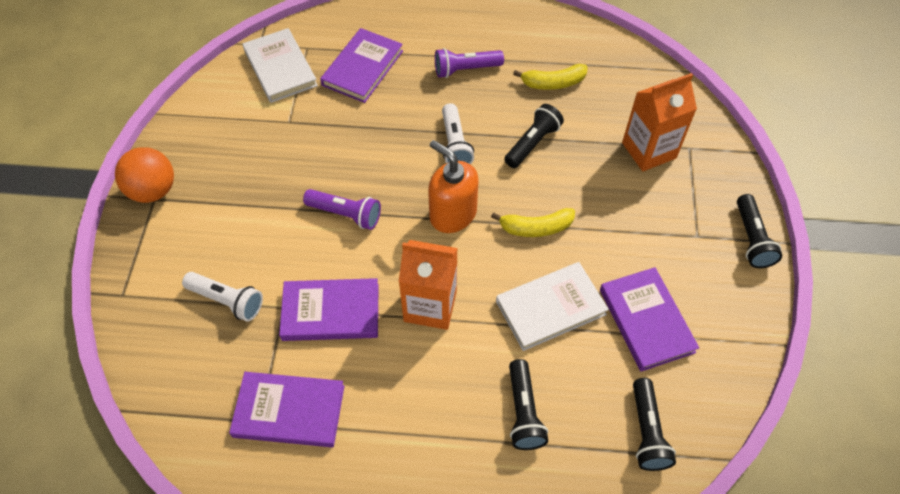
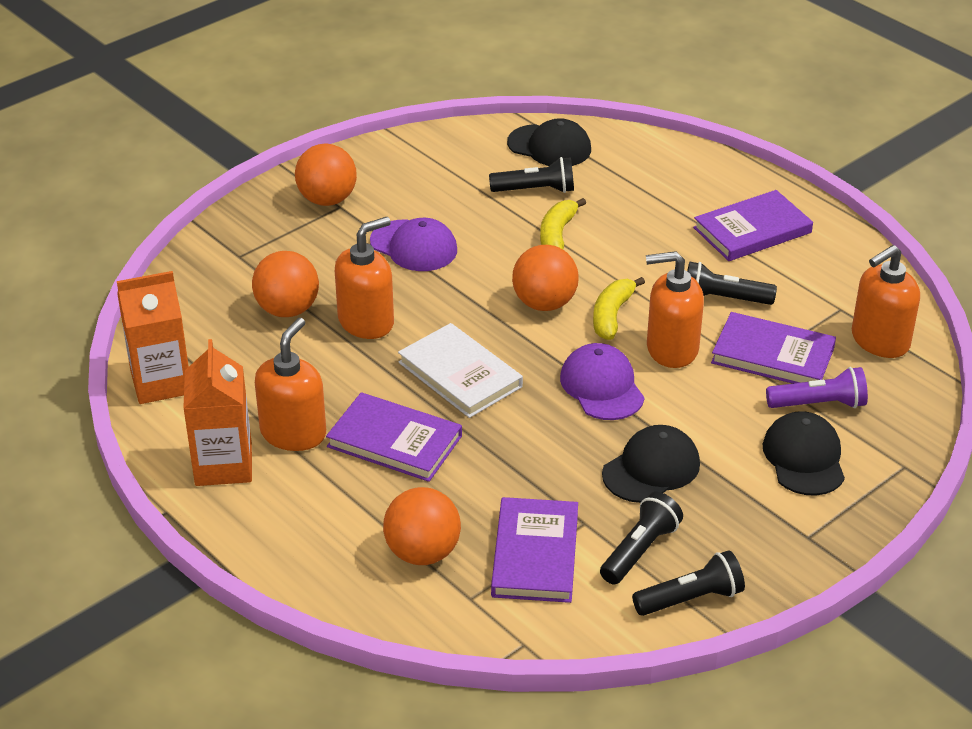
black cap: none = 0 -> [507,118,591,166] [602,425,700,503] [763,411,845,496] = 3
orange ball: [115,147,174,203] = 1 -> [252,251,319,317] [295,144,357,206] [383,487,461,565] [512,245,579,311] = 4
orange soap dispenser: [428,140,479,233] = 1 -> [255,318,326,451] [335,217,394,339] [646,251,704,368] [852,245,920,358] = 4
purple cap: none = 0 -> [370,218,457,271] [560,343,645,420] = 2
purple flashlight: [303,189,381,230] [435,48,504,78] = 2 -> [766,367,868,408] = 1
white book: [242,28,318,103] [496,262,609,351] = 2 -> [398,323,523,418] = 1
white flashlight: [182,272,263,322] [442,103,474,164] = 2 -> none = 0

